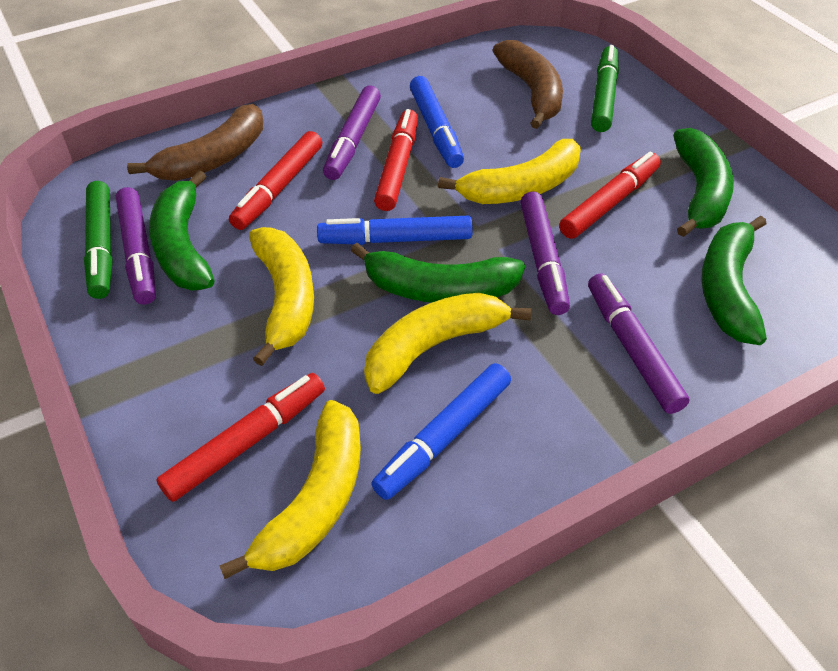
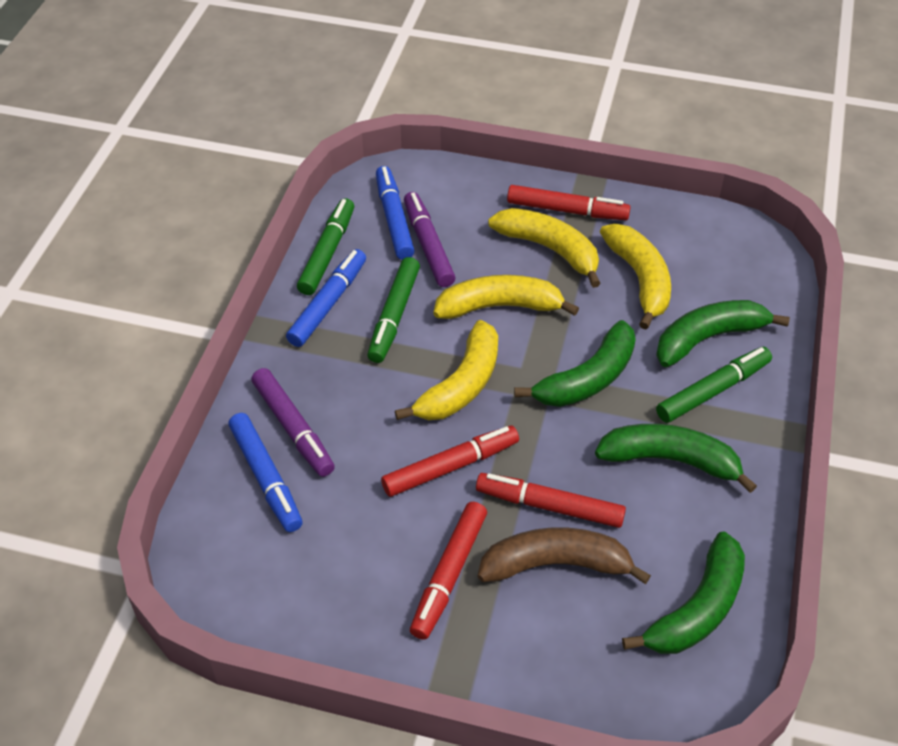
brown banana: [127,104,263,181] [493,40,563,129] = 2 -> [478,528,651,584] = 1
green marker: [84,181,113,299] [591,45,619,132] = 2 -> [297,198,354,295] [367,257,420,363] [656,347,772,423] = 3
purple marker: [116,187,156,305] [323,85,381,180] [520,191,570,315] [588,273,690,414] = 4 -> [251,368,335,477] [404,192,456,287] = 2

